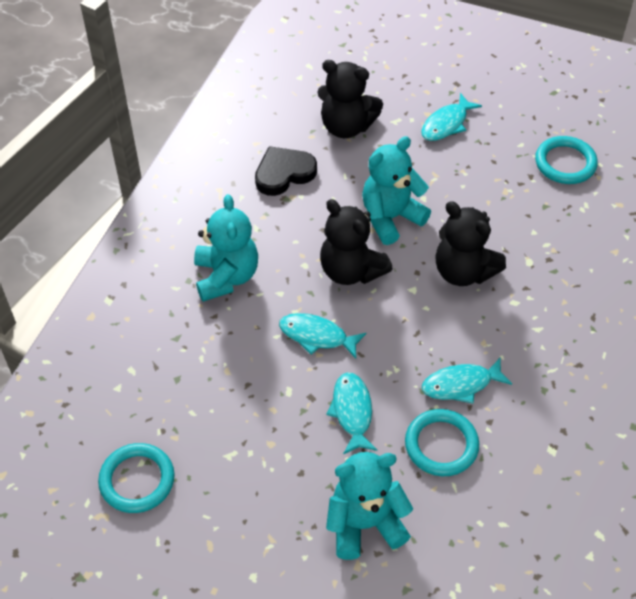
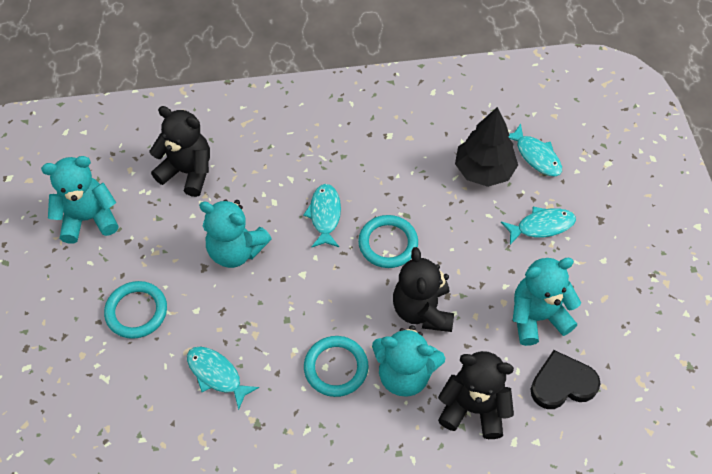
black tree: none = 0 -> [455,107,518,187] = 1
turquoise teddy bear: [194,194,258,302] [326,452,413,560] [362,136,431,245] = 3 -> [41,156,118,243] [199,199,272,268] [372,325,445,397] [513,258,581,346] = 4

